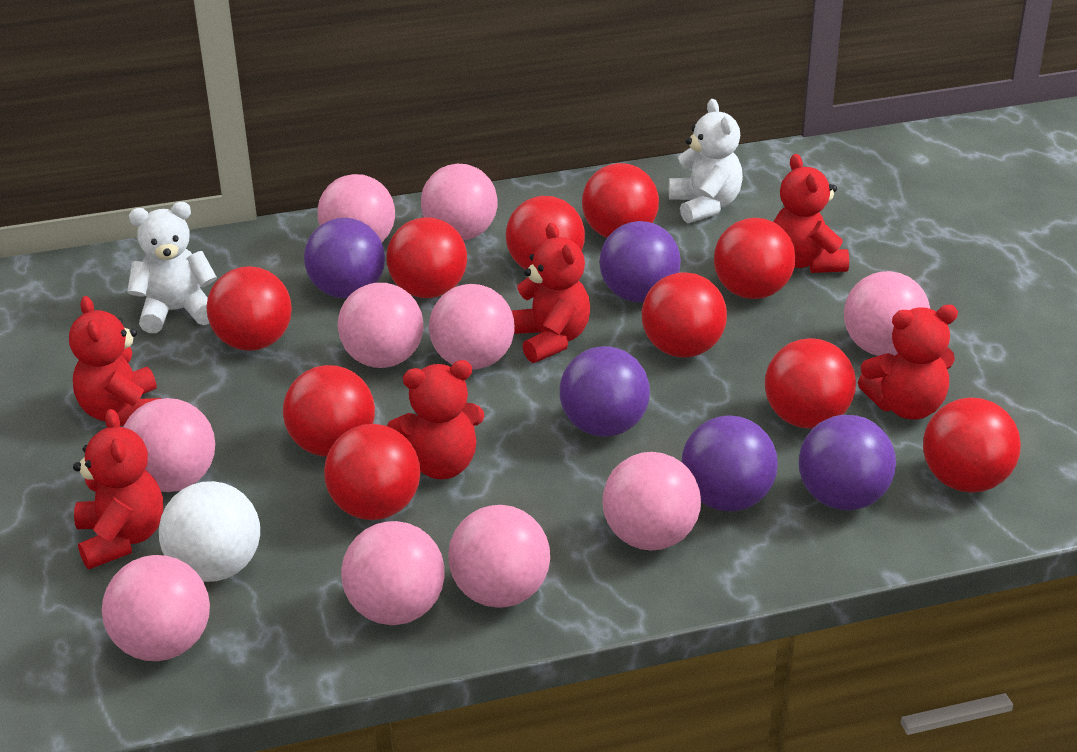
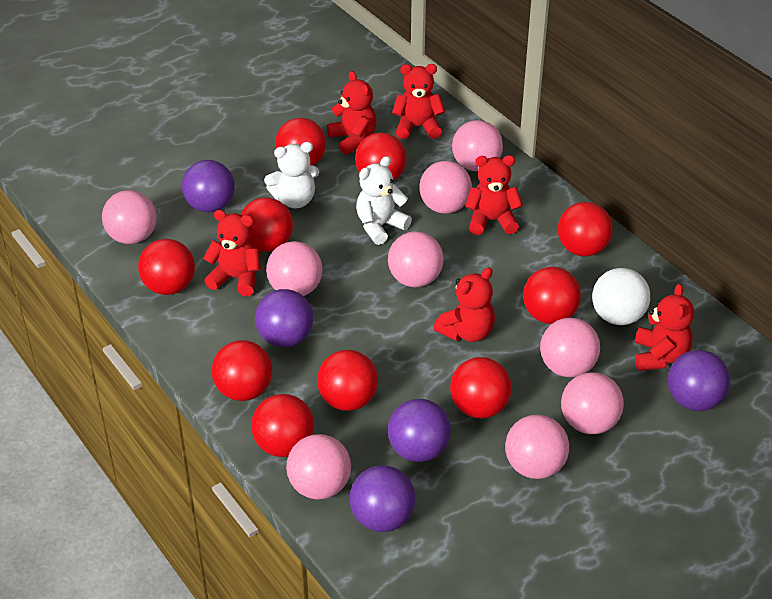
pink ball: [102,555,210,661] [124,398,215,492] [317,174,395,242] [338,283,424,368] [341,521,444,625] [421,164,497,240] [429,284,515,370] [448,505,550,608] [602,452,701,551] [844,271,930,356] = 10 -> [102,190,157,244] [266,241,322,296] [286,434,351,499] [388,231,444,287] [420,161,472,214] [452,120,503,171] [505,415,569,479] [540,318,600,377] [561,372,624,434] = 9

